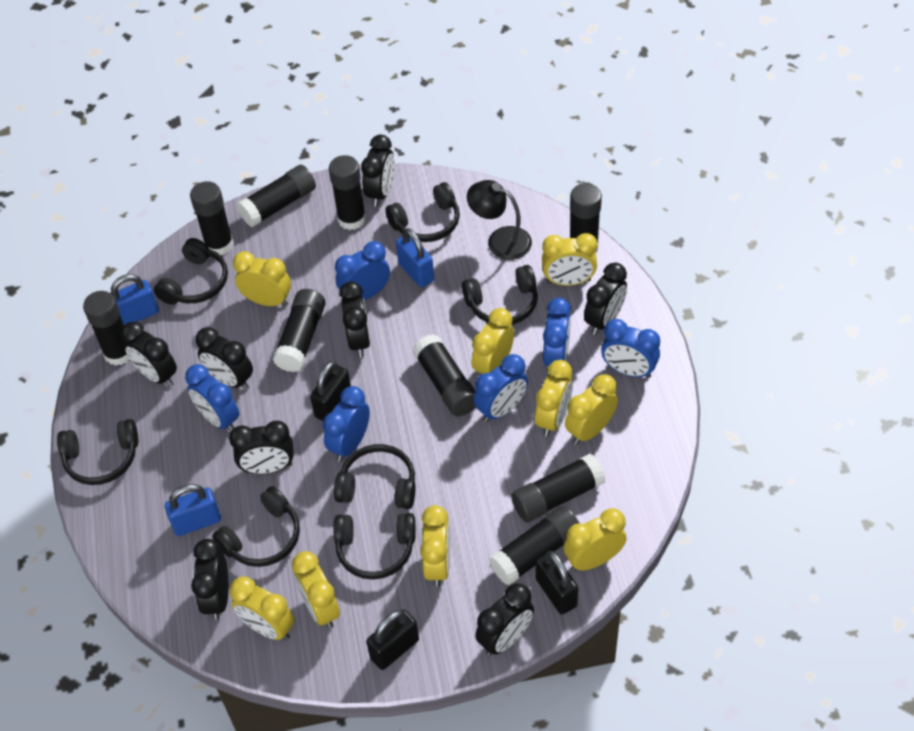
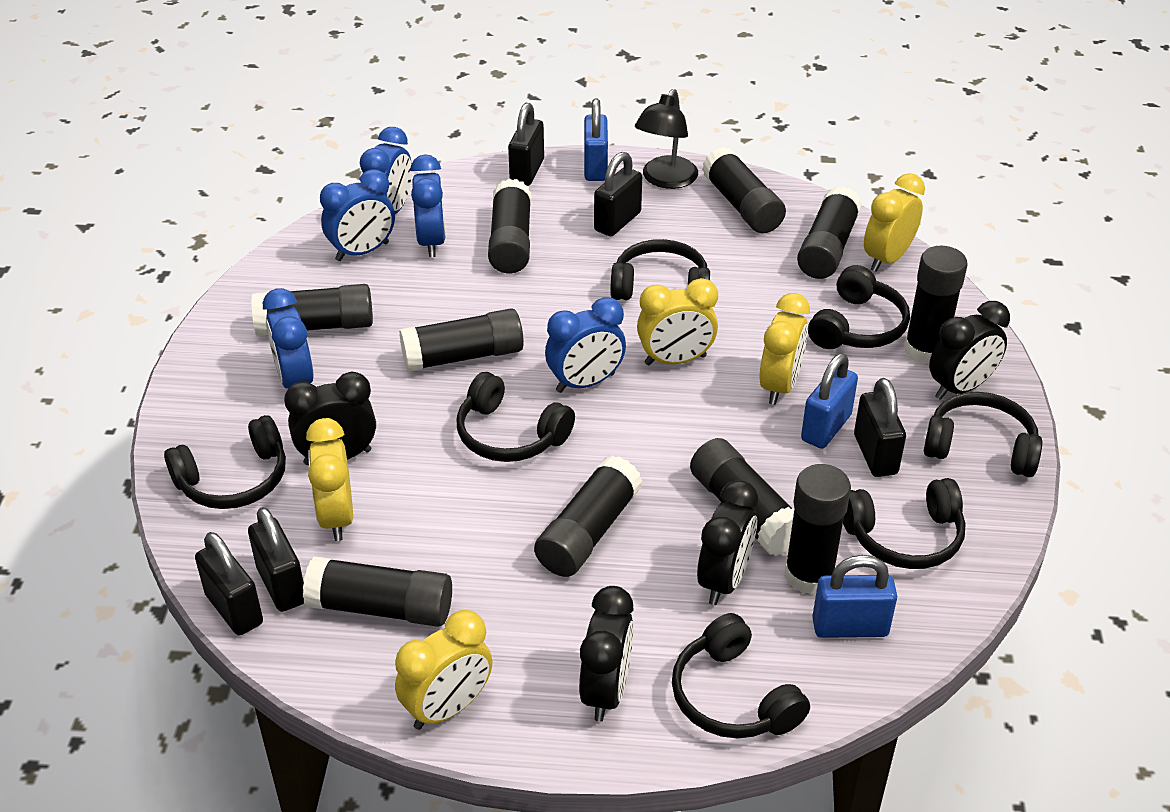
black clock: [121,322,177,387] [191,539,229,620] [196,327,253,390] [229,421,294,474] [339,281,370,357] [361,135,395,207] [475,583,534,656] [584,263,627,335] = 8 -> [284,372,376,465] [579,586,634,722] [697,480,758,605] [929,301,1010,400] = 4
black glue stick: [83,291,130,366] [190,181,234,255] [237,165,316,227] [273,289,326,372] [329,155,366,230] [413,334,476,416] [489,506,579,585] [511,454,606,522] [570,183,602,252] = 9 -> [251,284,373,336] [303,557,452,627] [399,308,524,372] [488,179,531,273] [534,455,643,577] [690,438,794,556] [702,147,786,233] [784,464,851,595] [797,186,862,279] [904,246,967,364] = 10
black padlock: [310,361,351,421] [366,610,419,670] [536,551,578,614] = 3 -> [195,532,263,636] [248,507,304,612] [508,103,544,186] [594,152,642,236] [854,378,906,477] = 5
blue clock: [185,364,239,431] [322,386,370,462] [335,241,390,300] [474,354,528,423] [543,298,571,366] [601,319,660,378] = 6 -> [263,288,314,389] [320,169,395,261] [360,127,412,214] [410,154,446,257] [545,297,626,393] = 5
yellow clock: [230,577,295,640] [233,251,291,307] [292,551,340,629] [420,505,450,587] [472,308,514,374] [535,360,573,437] [542,233,598,286] [564,508,627,571] [565,374,618,445] = 9 -> [306,418,353,541] [395,610,493,730] [637,278,718,365] [759,293,810,405] [864,173,925,272] = 5

